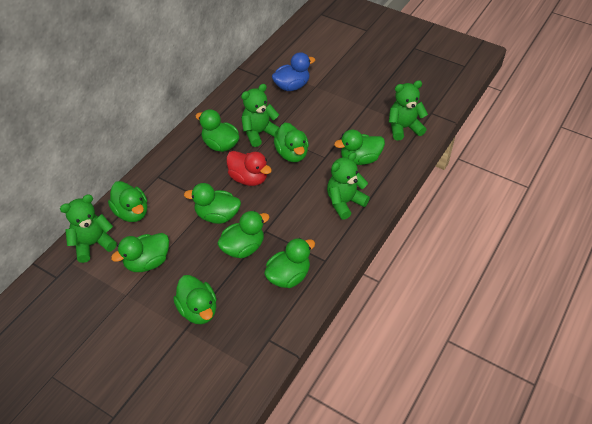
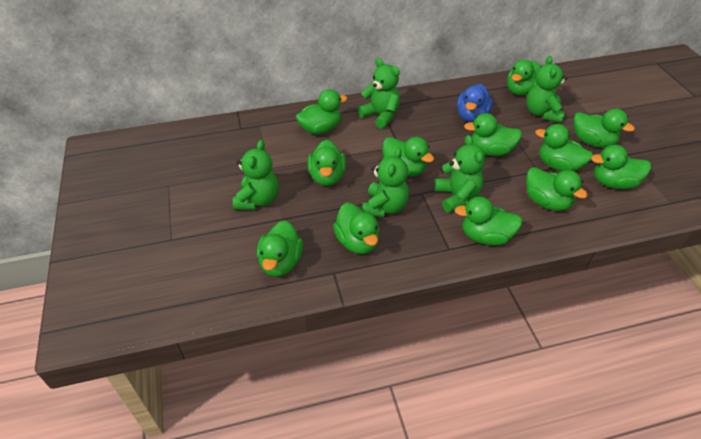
green duck: [108,181,147,222] [111,233,169,272] [173,275,217,324] [184,183,241,224] [196,109,239,152] [217,211,270,258] [264,238,315,288] [274,123,309,162] [334,130,385,165] = 9 -> [257,220,303,277] [296,89,348,134] [307,140,346,186] [333,202,380,254] [382,137,434,177] [455,197,523,245] [464,113,522,156] [507,59,540,95] [526,167,588,211] [535,124,593,171] [573,109,635,148] [591,145,651,189] = 12
green teddy bear: [60,194,117,263] [241,84,280,147] [327,152,370,220] [389,80,428,140] = 4 -> [233,140,279,210] [358,58,400,129] [362,147,409,217] [434,135,486,213] [527,56,567,123] = 5
red duck: [226,151,272,186] = 1 -> none = 0

